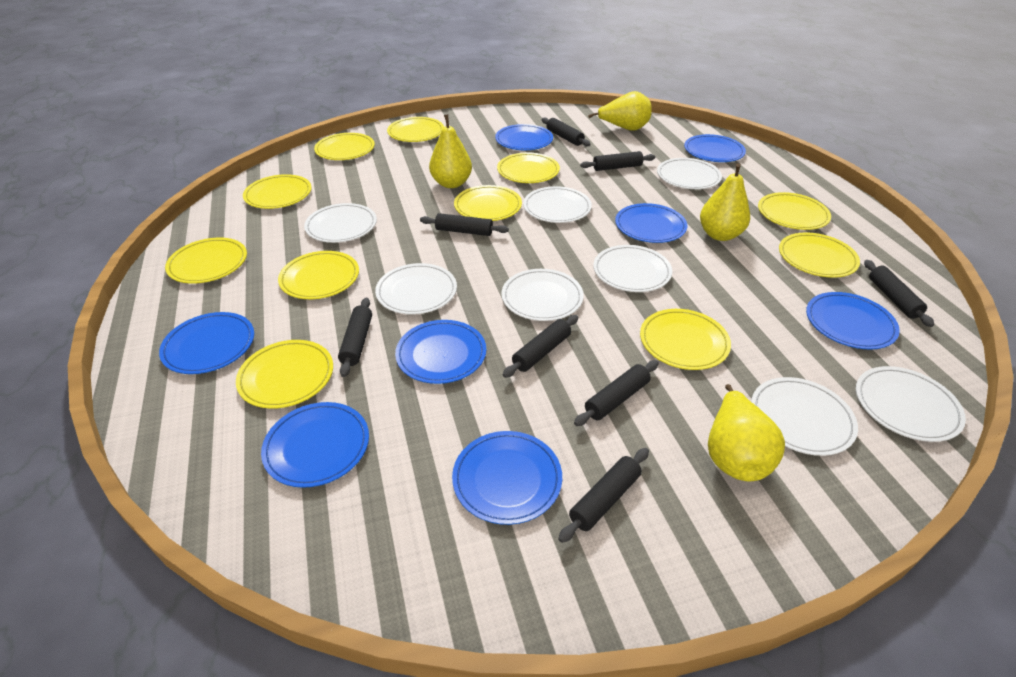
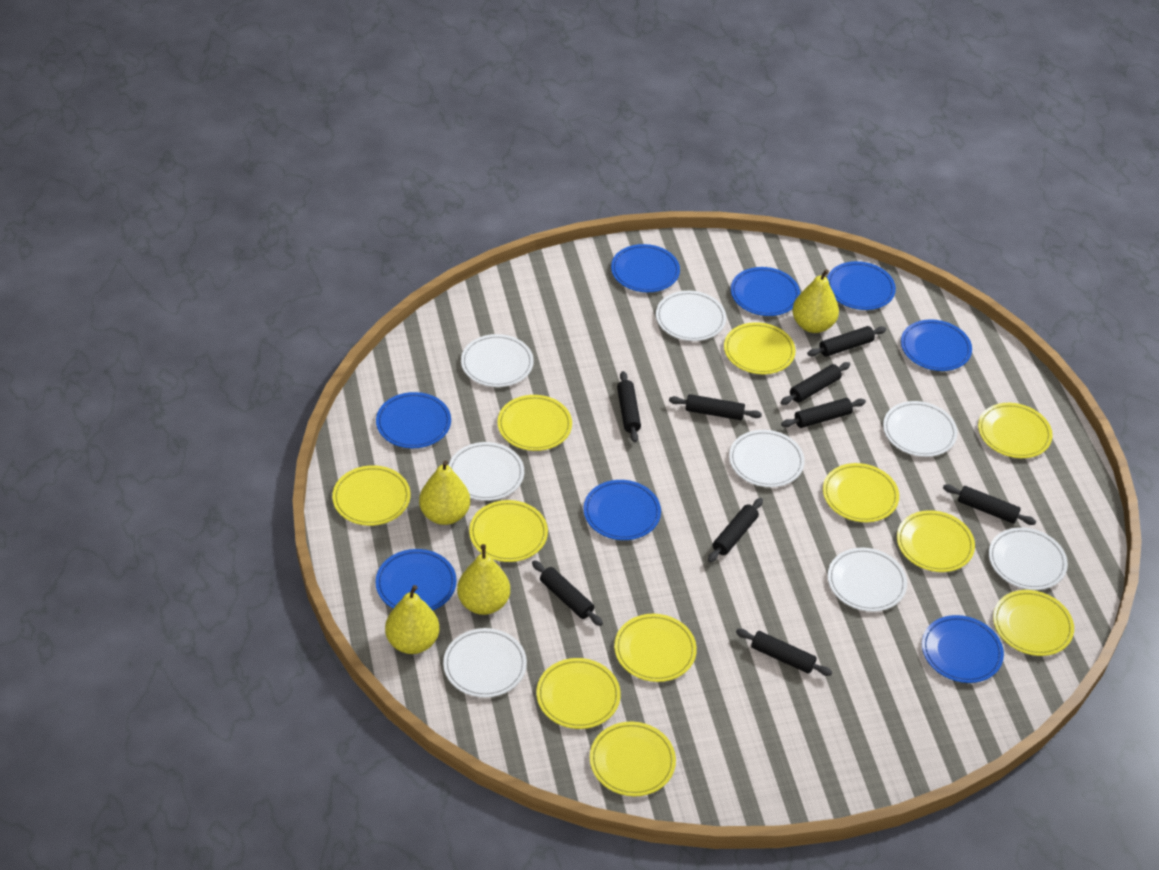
black rolling pin: [338,298,372,377] [420,213,509,236] [503,315,578,378] [542,117,591,146] [558,448,649,543] [574,360,659,426] [580,151,655,171] [864,260,934,327] = 8 -> [532,560,603,626] [617,371,641,442] [669,394,762,420] [708,498,763,562] [736,629,832,676] [781,362,850,405] [781,398,866,428] [807,326,886,357] [943,484,1036,525] = 9

